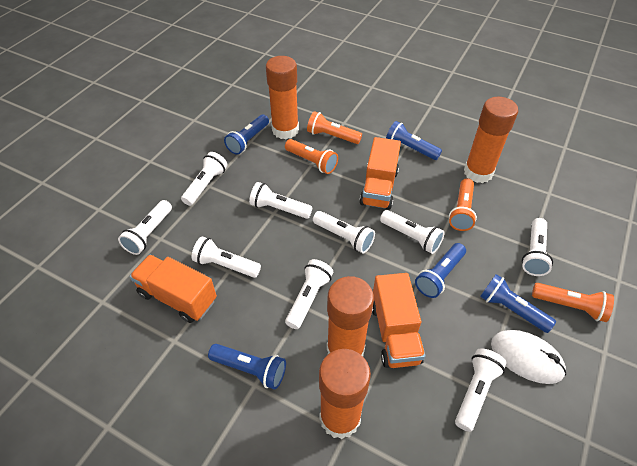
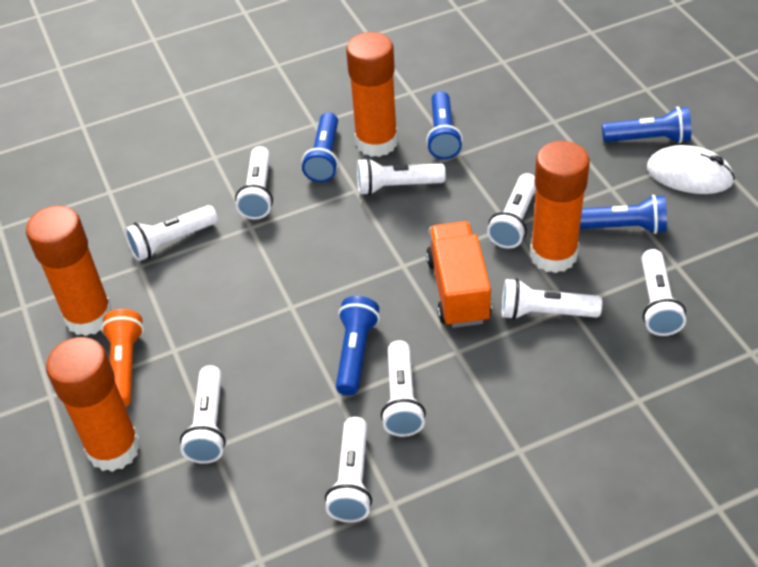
orange flashlight: [285,139,338,174] [307,111,362,144] [449,178,477,231] [532,283,614,322] = 4 -> [101,309,144,407] = 1
orange truck: [130,255,217,323] [359,137,401,210] [372,273,426,368] = 3 -> [426,221,492,328] = 1

